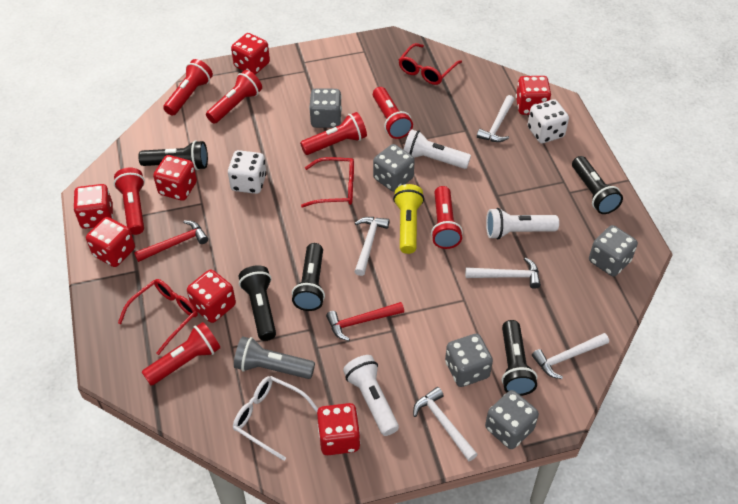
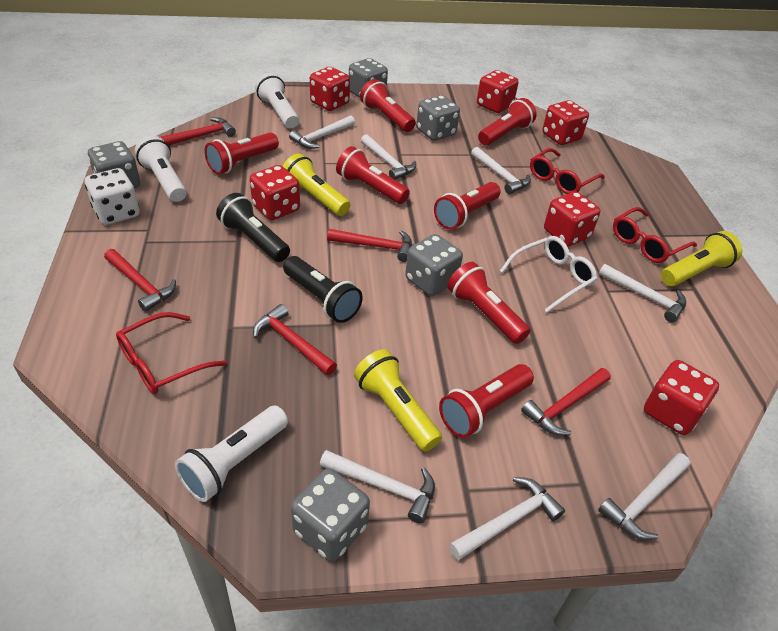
black flashlight: [138,140,208,170] [239,265,276,341] [292,243,325,311] [502,320,537,396] [572,156,623,214] = 5 -> [216,193,290,262] [283,256,363,323] = 2
grey flashlight: [234,336,315,379] = 1 -> none = 0
red dice: [73,184,113,229] [86,217,135,267] [153,155,197,201] [187,269,236,323] [231,33,270,75] [317,403,360,455] [516,76,551,115] = 7 -> [250,165,300,220] [310,67,350,111] [477,70,519,113] [542,100,589,145] [544,192,601,246] [644,360,719,435] = 6
red hammer: [134,220,208,262] [326,302,404,341] = 2 -> [104,249,176,312] [160,118,236,145] [253,304,337,375] [327,229,412,262] [521,368,611,435] = 5
white dice: [228,150,267,194] [528,99,569,143] = 2 -> [85,168,140,225] = 1
white hammer: [354,217,390,276] [413,387,478,461] [465,257,541,289] [477,95,514,142] [532,333,609,379] = 5 -> [289,116,355,149] [320,450,435,524] [361,134,416,180] [449,477,565,560] [471,147,531,194] [598,453,691,540] [599,264,686,322] = 7
yellow flashlight: [393,184,424,254] = 1 -> [283,154,351,216] [354,349,442,452] [661,231,742,286] = 3

